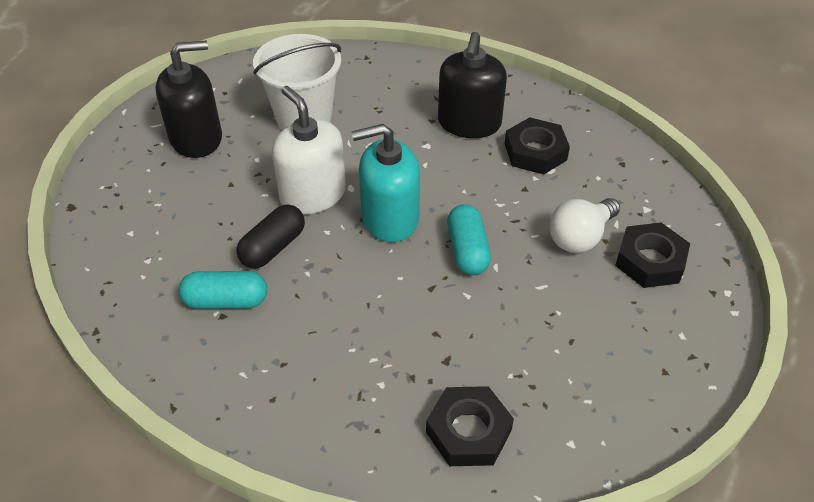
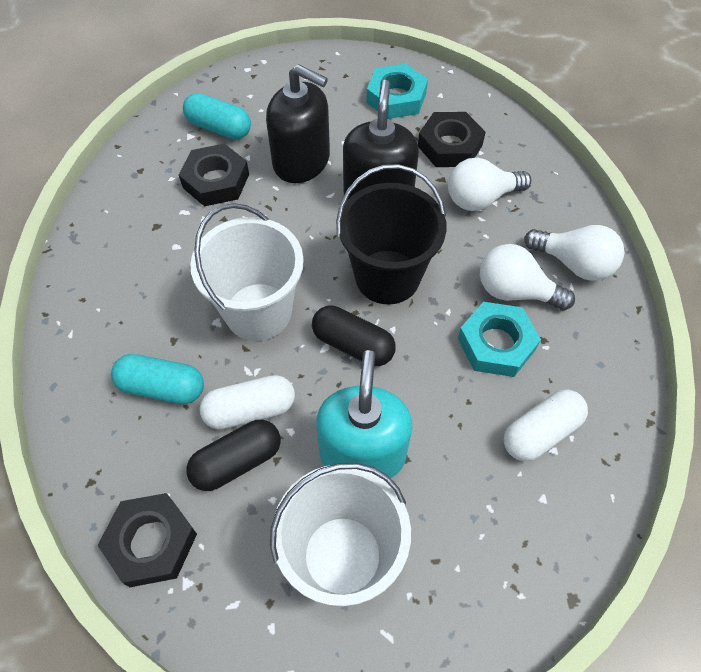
black bucket: none = 0 -> [336,164,447,304] = 1
black capsule: [237,205,305,268] = 1 -> [186,420,281,491] [312,305,396,366] = 2
turquoise nut: none = 0 -> [366,63,428,119] [458,302,541,377] = 2
white bucket: [253,34,341,130] = 1 -> [190,203,304,341] [270,463,411,607] = 2
white capsule: none = 0 -> [200,375,295,430] [504,390,588,461] = 2
white light bulb: [549,198,620,253] = 1 -> [448,158,531,211] [480,244,575,311] [524,225,625,281] = 3
white soap dispenser: [272,86,346,215] = 1 -> none = 0

